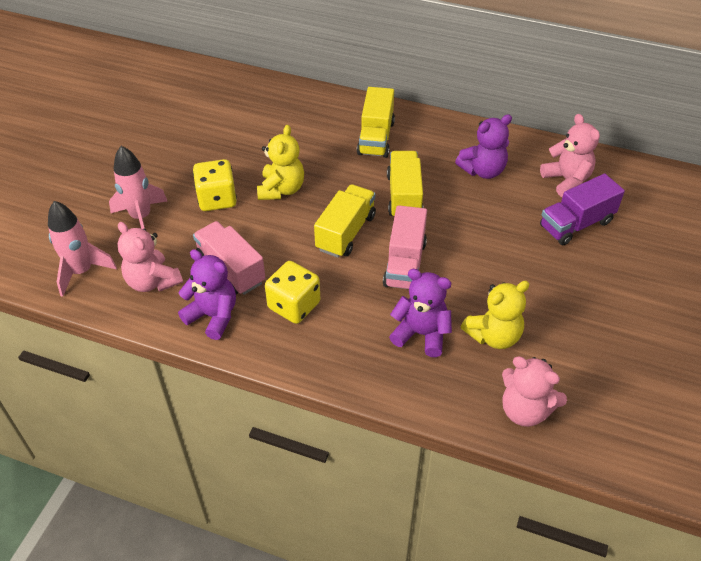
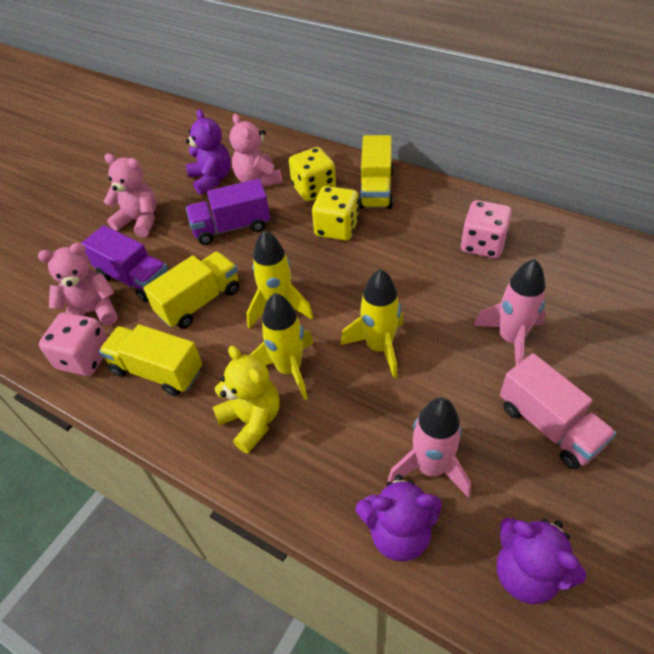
pink dice: none = 0 -> [39,312,108,376] [461,200,512,258] = 2
pink truck: [193,221,266,295] [383,205,427,289] = 2 -> [500,353,616,469] = 1
purple truck: [540,174,625,245] = 1 -> [81,225,168,302] [186,179,270,245] = 2
yellow rocket: none = 0 -> [247,230,313,329] [250,293,313,400] [340,269,403,378] = 3
yellow teddy bear: [257,125,304,200] [461,281,529,349] = 2 -> [213,346,280,453] = 1

